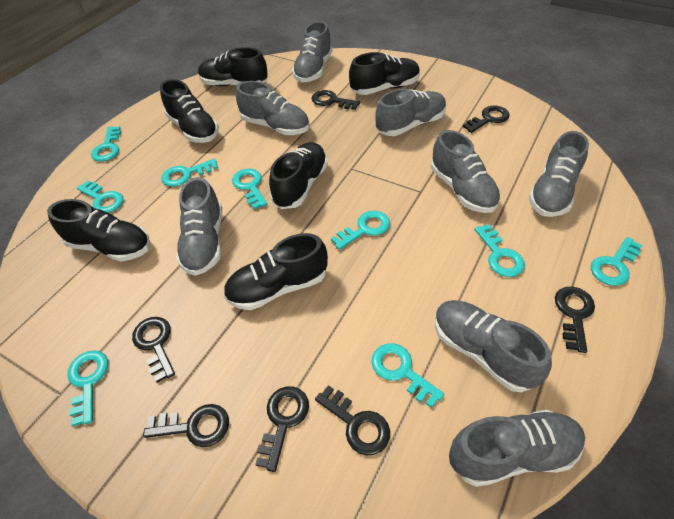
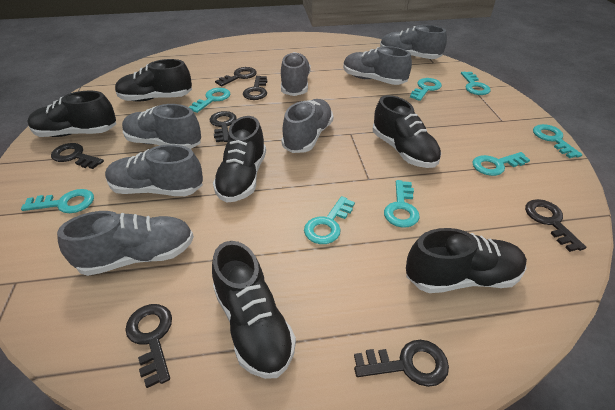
grey shoe: [176,177,222,276] [236,81,310,135] [292,21,332,82] [375,89,446,136] [431,130,501,213] [435,300,552,392] [449,410,585,487] [529,131,589,217] = 8 -> [57,211,194,276] [105,145,203,196] [122,104,201,149] [281,52,311,96] [281,99,333,153] [343,46,412,85] [380,25,447,59] = 7
turquoise key: [68,350,108,426] [77,180,123,213] [91,126,121,162] [161,159,218,187] [232,169,268,209] [331,211,390,250] [371,343,444,408] [474,224,525,277] [591,237,643,286] = 9 -> [21,189,94,213] [189,88,230,113] [304,196,355,244] [384,180,420,228] [410,78,442,101] [461,72,491,95] [472,152,530,176] [533,124,583,158] = 8

